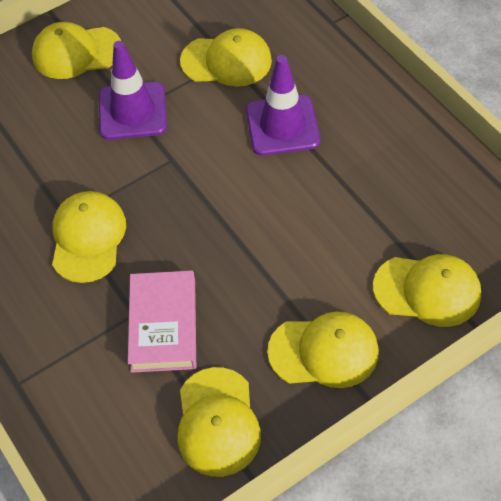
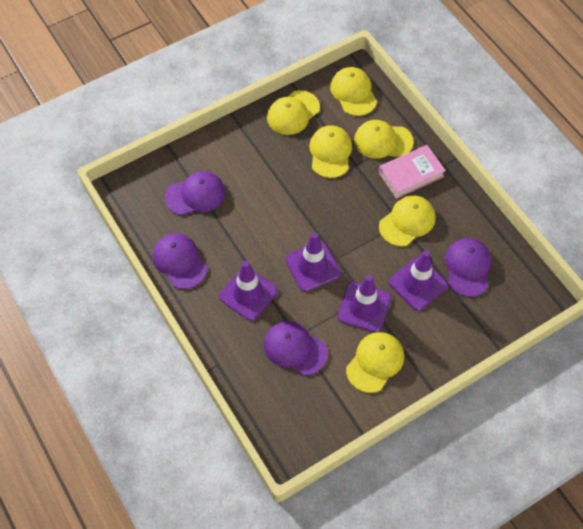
purple cap: none = 0 -> [153,233,207,289] [165,171,225,215] [264,321,328,375] [445,238,491,297] = 4
purple traffic cone: [99,41,167,140] [246,55,320,156] = 2 -> [219,261,278,321] [285,232,341,292] [337,275,391,332] [389,250,448,311] = 4

